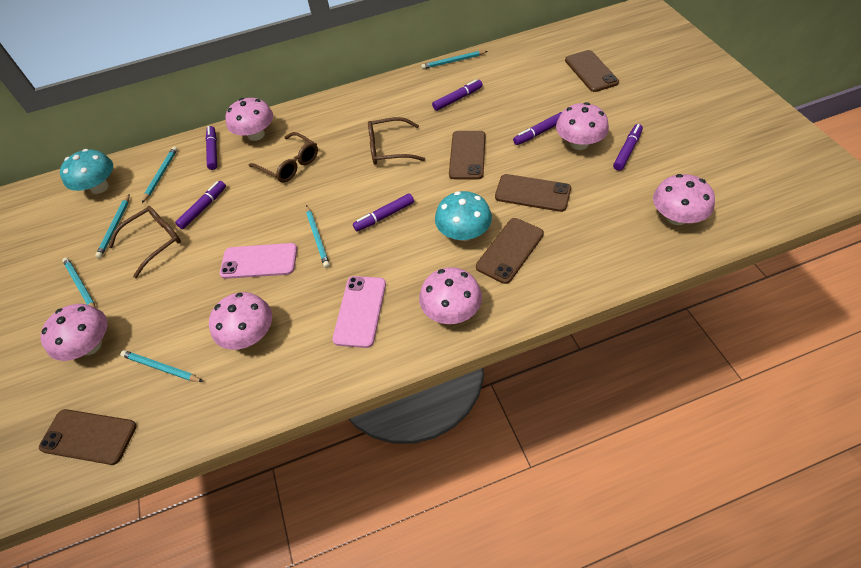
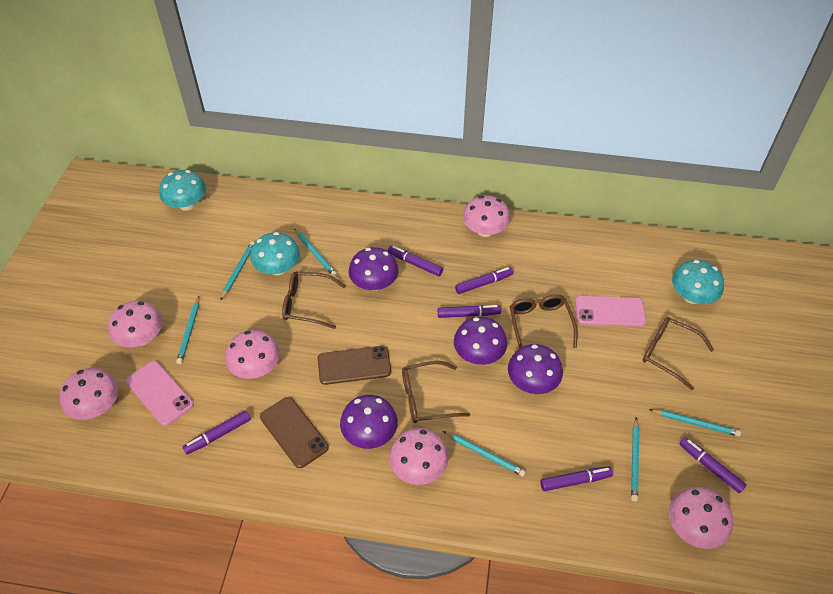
brown glasses: [108,206,181,278] [249,132,318,183] [368,117,425,165] = 3 -> [282,272,345,329] [402,361,470,423] [510,295,577,349] [643,317,714,390] = 4
brown phone: [39,409,137,465] [449,131,486,179] [476,218,544,284] [495,174,571,212] [565,50,619,92] = 5 -> [260,397,329,468] [318,346,391,385] = 2
purple mushroom: none = 0 -> [340,395,398,449] [349,247,399,291] [454,317,507,365] [508,344,563,394] = 4
turquoise mushroom: [60,149,113,194] [435,191,492,241] = 2 -> [159,170,206,211] [250,232,300,275] [672,260,724,304] = 3

